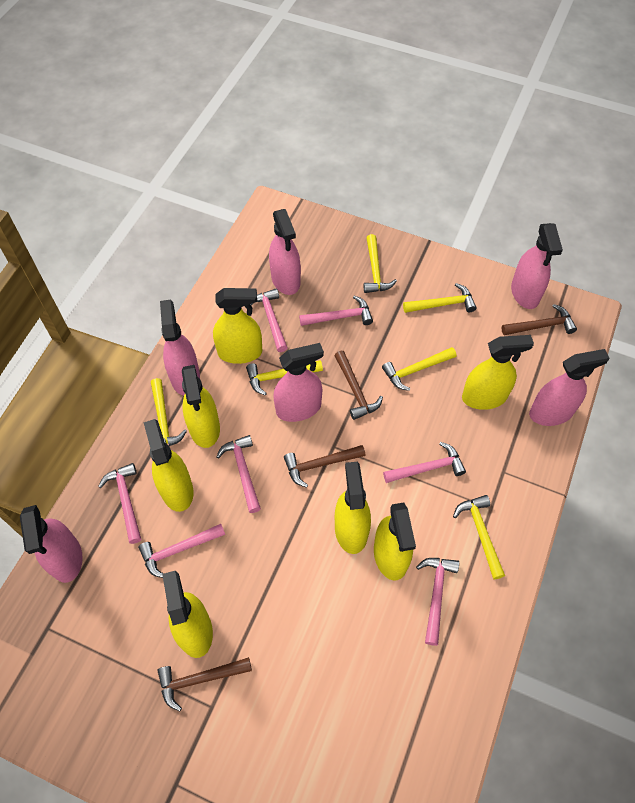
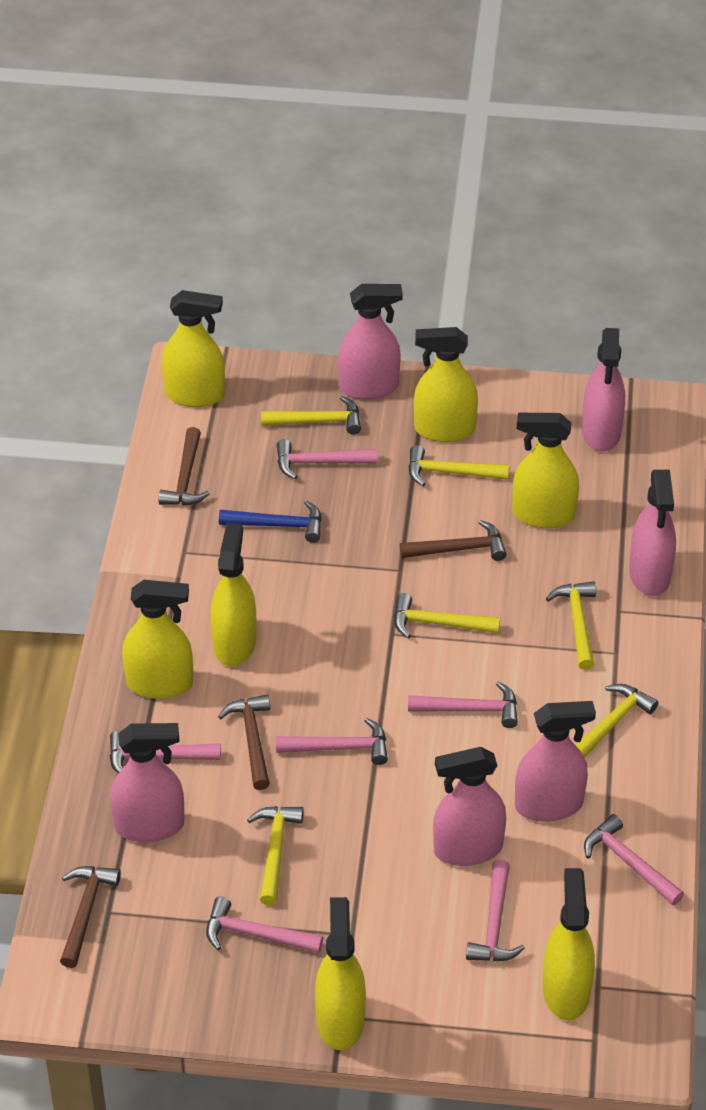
blue hammer: none = 0 -> [219,500,322,543] = 1

